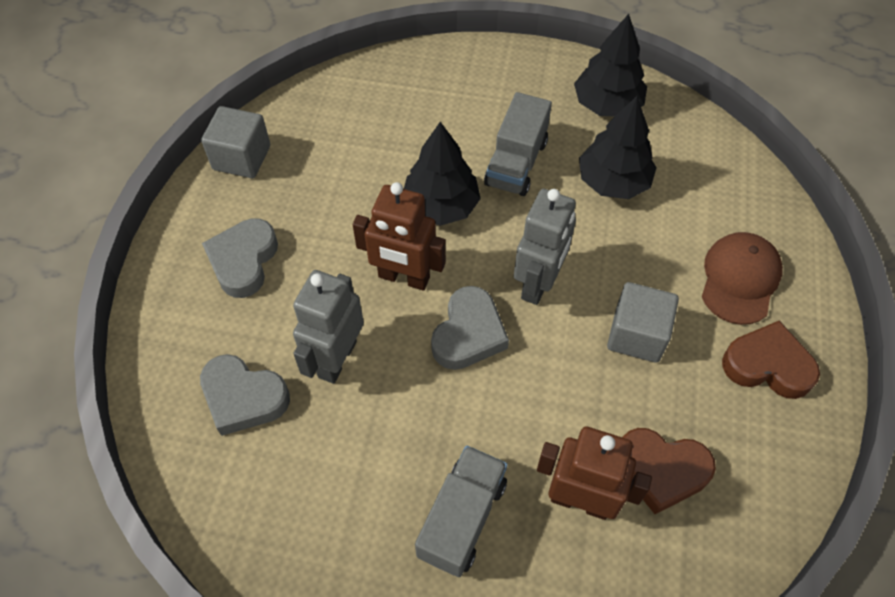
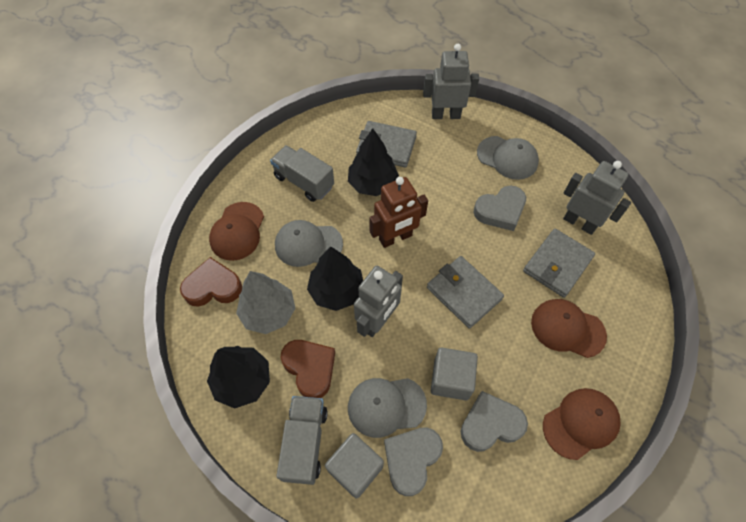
brown cap: [702,232,783,325] = 1 -> [209,202,264,261] [531,299,607,358] [543,388,621,460] = 3
brown robot: [353,182,446,290] [537,427,652,520] = 2 -> [369,177,428,248] = 1
grey cap: none = 0 -> [275,220,343,267] [348,378,427,438] [477,136,539,180] = 3
grey robot: [293,270,364,384] [514,189,576,305] = 2 -> [354,266,403,337] [423,44,479,119] [563,161,631,235] = 3
grey tree: none = 0 -> [236,271,295,334] = 1
grey wallet: none = 0 -> [356,121,417,167] [427,256,504,329] [523,229,595,298] = 3

